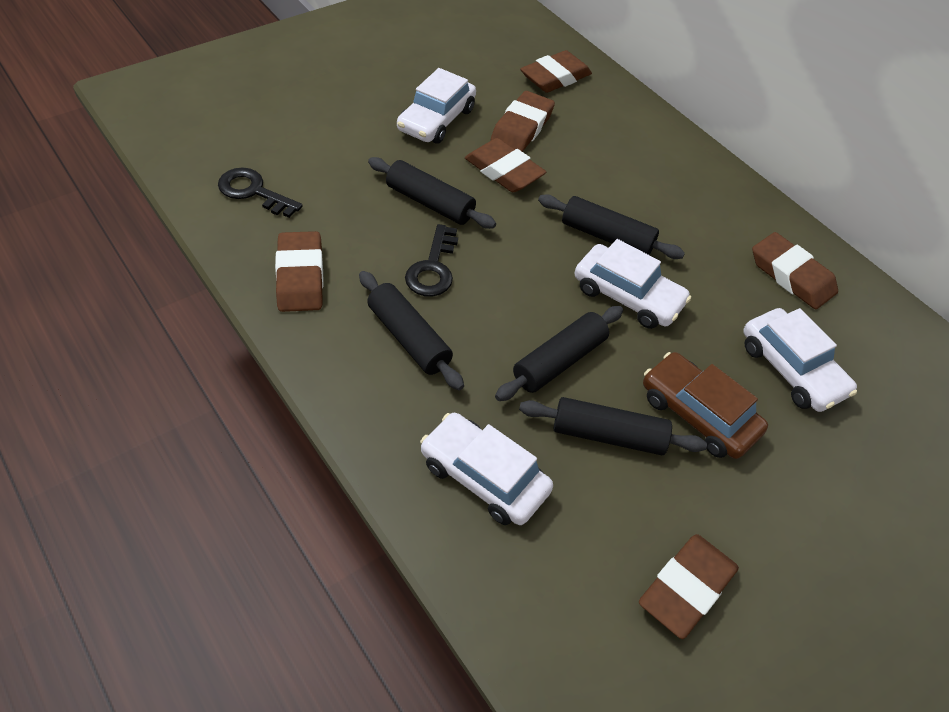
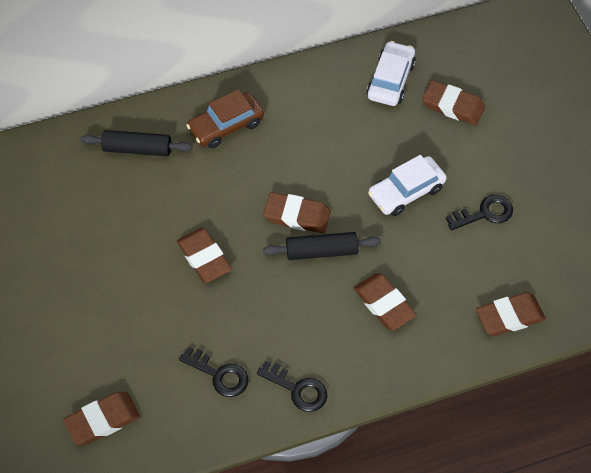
black key: [218,167,303,218] [405,224,458,297] = 2 -> [179,347,249,397] [257,361,327,412] [446,195,513,230] = 3
black rolling pin: [359,271,464,390] [368,157,496,229] [495,306,623,401] [519,397,707,455] [538,194,685,259] = 5 -> [80,130,192,156] [263,232,381,260] = 2
white car: [397,68,476,143] [420,413,553,525] [575,239,691,329] [743,308,857,412] = 4 -> [367,41,416,106] [368,155,447,216] = 2

